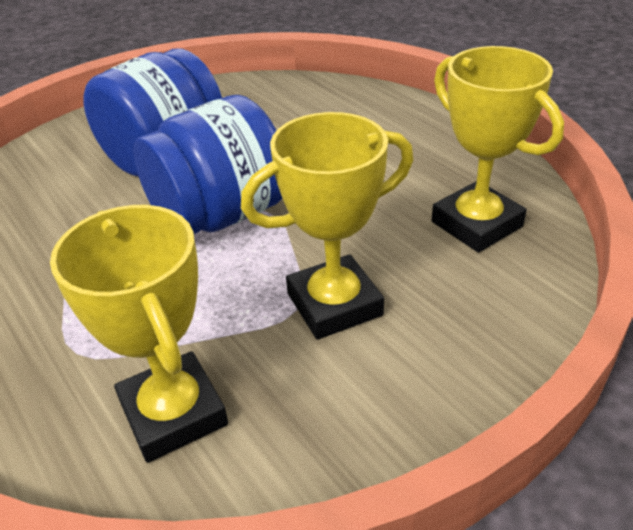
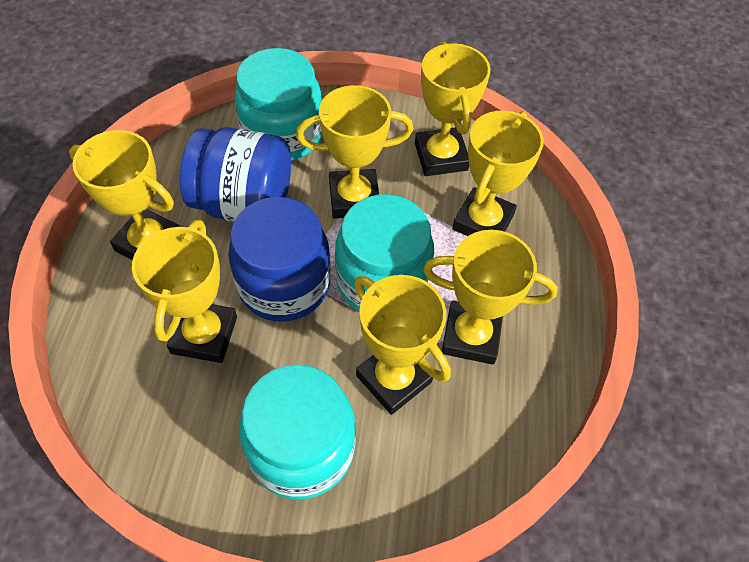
turquoise jar: none = 0 -> [234,48,322,161] [239,364,355,499] [335,194,434,312] = 3
yellow trophy: [50,205,228,463] [241,112,413,340] [432,46,564,253] = 3 -> [69,130,181,260] [132,220,237,363] [296,85,413,219] [354,275,451,415] [415,42,491,176] [423,230,558,365] [452,111,544,236] = 7

